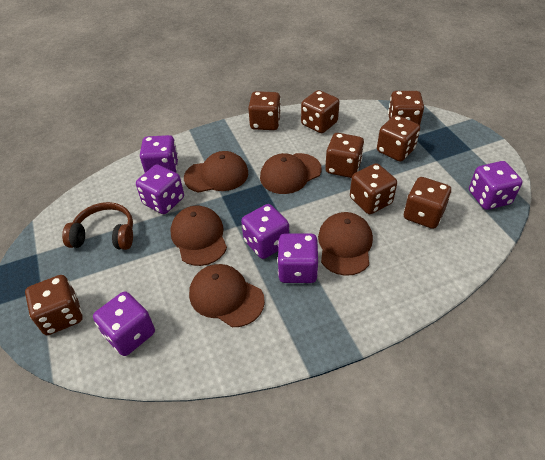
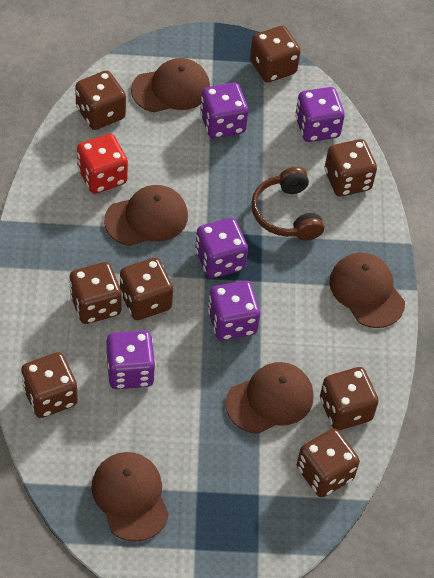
purple dice: [93,291,155,356] [136,164,184,214] [140,135,178,173] [241,204,289,259] [277,234,318,283] [469,161,522,210] = 6 -> [106,330,155,389] [195,218,248,278] [200,83,248,139] [208,281,260,341] [295,87,345,142] = 5
red dice: none = 0 -> [77,134,128,194] = 1

